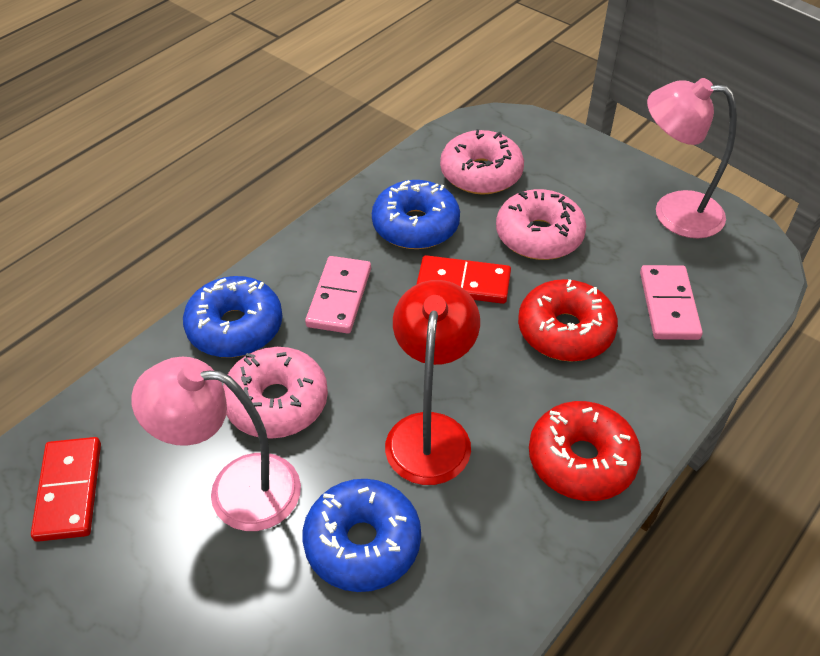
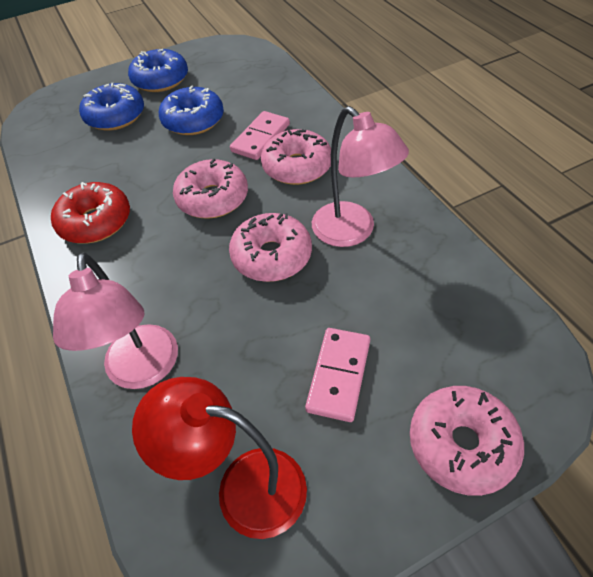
pink donut: [223,347,328,439] [440,129,524,195] [496,189,586,260] = 3 -> [173,158,248,219] [229,213,312,282] [261,129,331,185] [410,386,524,496] = 4
red domino: [31,437,101,542] [416,255,511,304] = 2 -> none = 0
red donut: [518,279,618,362] [529,401,641,501] = 2 -> [51,182,130,244] = 1

